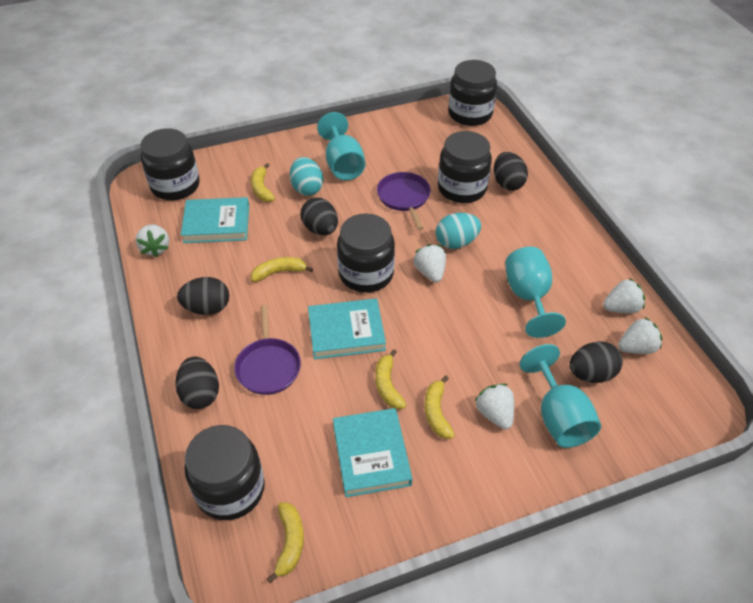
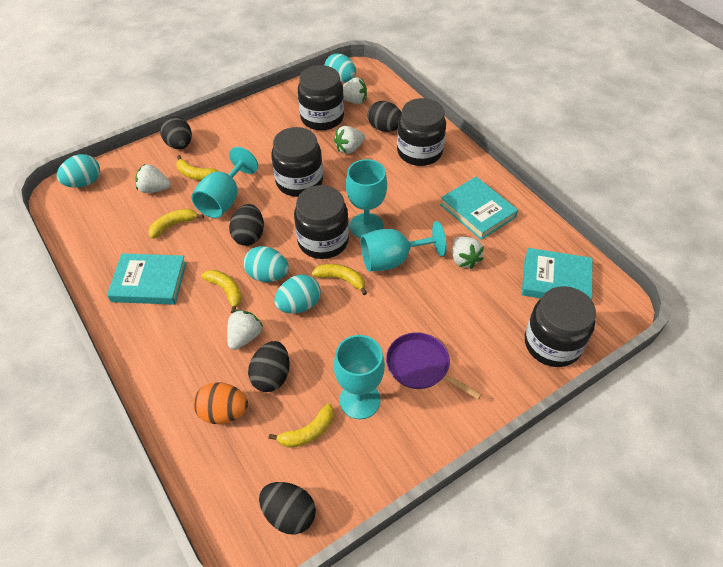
orange egg: none = 0 -> [193,382,248,424] = 1
purple pan: [234,305,301,395] [377,172,431,230] = 2 -> [386,332,482,399] = 1
turquoise egg: [290,157,323,196] [436,213,481,249] = 2 -> [57,154,100,188] [243,246,289,282] [275,275,321,314] [325,53,356,83] = 4
turquoise goblet: [317,112,365,180] [505,247,566,338] [520,344,601,448] = 3 -> [191,147,258,218] [334,335,385,419] [346,159,387,238] [361,221,447,272] = 4

